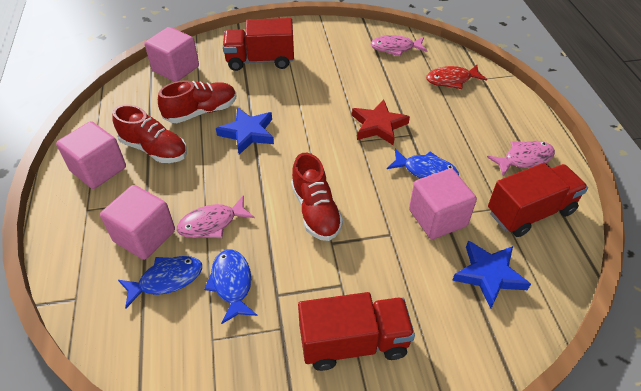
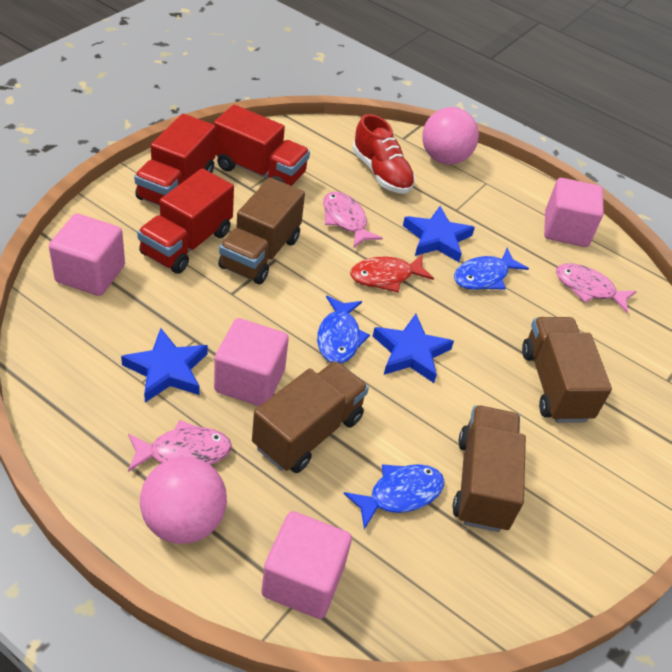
blue star: [216,107,274,154] [452,240,531,308] = 2 -> [121,328,208,402] [373,314,454,383] [403,206,475,262] = 3
brown truck: none = 0 -> [218,178,305,284] [252,361,369,473] [452,405,526,532] [522,317,612,423] = 4
pink ball: none = 0 -> [140,457,227,544] [422,107,479,165] = 2
red shoe: [112,104,187,163] [158,80,236,123] [291,153,343,241] = 3 -> [352,114,415,194] = 1
red star: [352,99,410,145] = 1 -> none = 0

